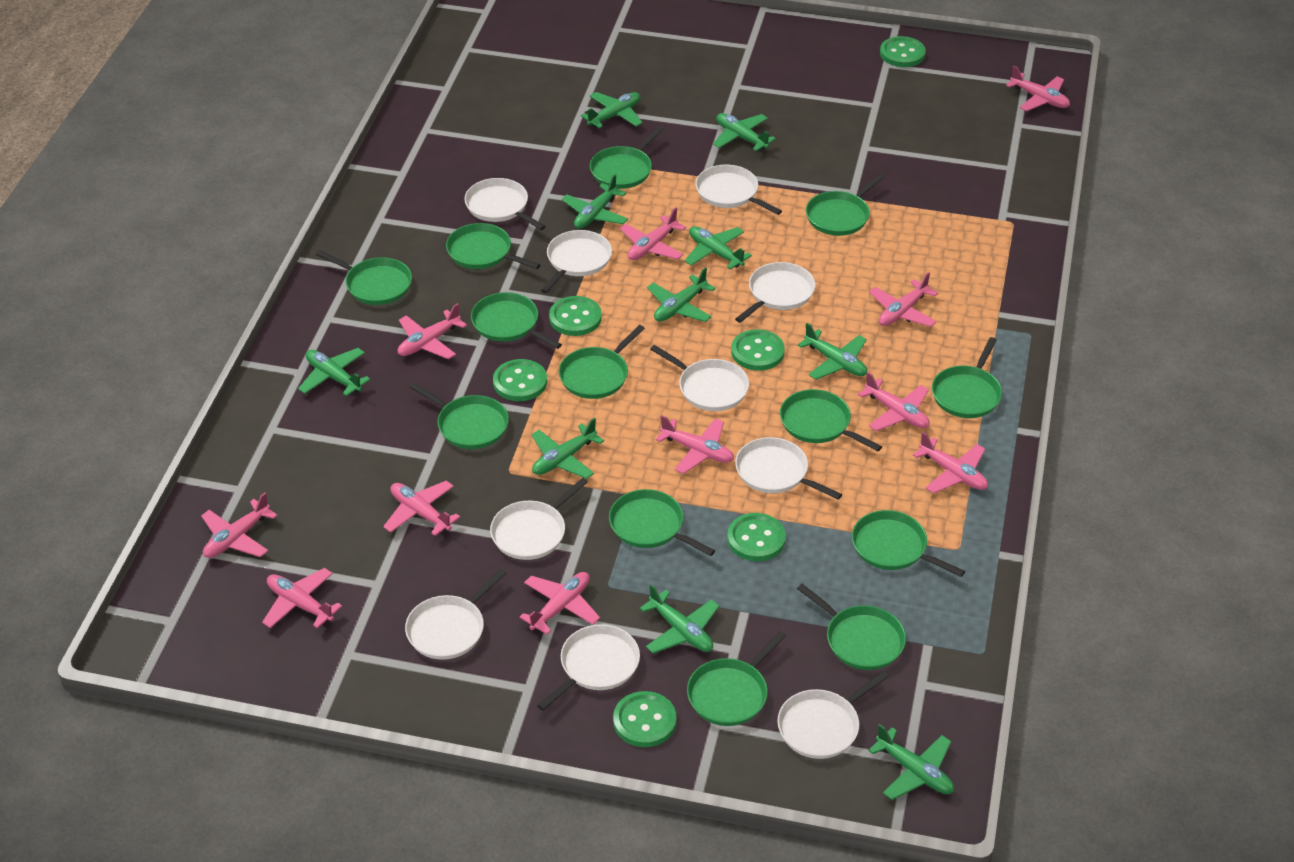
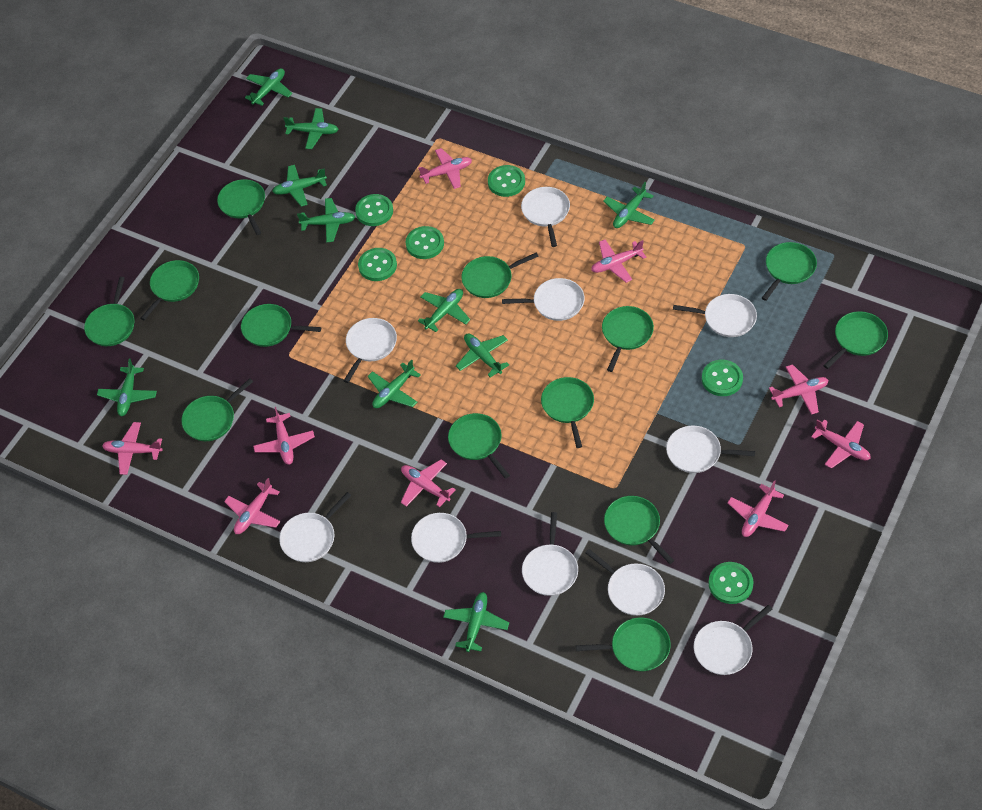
pink plane: [201,492,278,558] [262,568,342,628] [383,481,460,536] [398,303,467,359] [520,572,600,635] [620,208,686,260] [656,415,734,474] [858,372,929,431] [869,272,938,327] [913,432,988,493] [1006,65,1070,111] = 11 -> [102,422,163,475] [224,478,281,534] [253,407,315,465] [401,460,456,507] [418,148,472,189] [591,239,646,283] [728,480,789,537] [769,364,829,415] [811,419,871,468] = 9

